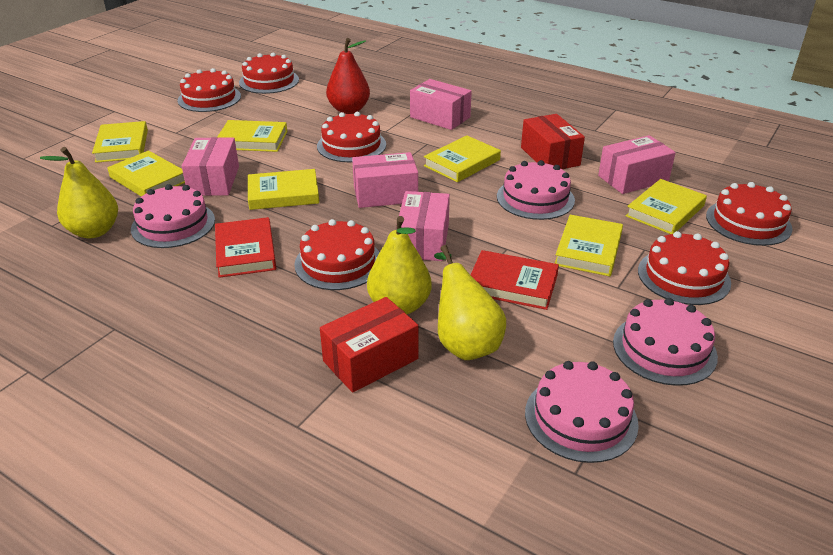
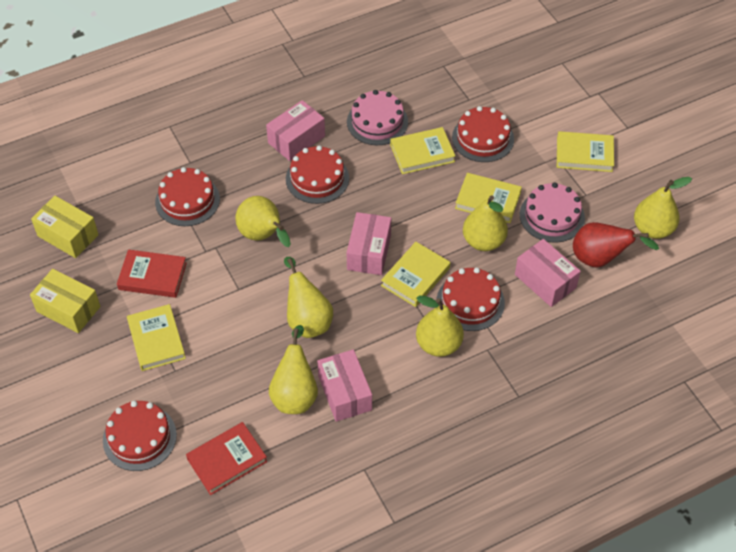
pink box: [182,137,239,196] [352,152,418,208] [396,191,450,261] [410,79,472,130] [598,135,676,194] = 5 -> [266,100,325,161] [317,349,372,422] [347,212,391,275] [515,239,581,307] = 4
pink cake: [131,184,215,248] [497,160,575,220] [525,361,639,463] [613,298,718,386] = 4 -> [347,90,408,145] [520,182,585,243] = 2
red box: [320,297,418,393] [521,114,585,169] = 2 -> none = 0
red cake: [178,68,241,112] [239,53,299,94] [294,219,380,290] [317,112,386,162] [638,231,731,305] [706,182,793,246] = 6 -> [103,401,177,471] [155,167,220,226] [286,145,349,204] [437,267,505,331] [452,106,514,162] = 5
yellow book: [92,121,148,163] [107,150,185,196] [217,120,287,152] [248,169,319,210] [424,135,501,182] [555,215,623,276] [626,179,707,234] = 7 -> [127,304,186,371] [381,242,450,307] [390,127,455,174] [455,173,522,223] [557,131,614,172] = 5
yellow box: none = 0 -> [30,269,100,333] [31,196,99,258] = 2
yellow pear: [40,147,118,238] [367,216,431,314] [434,245,506,360] = 3 -> [235,196,291,247] [269,325,318,414] [284,257,333,338] [416,296,464,357] [463,195,508,251] [634,177,692,239] = 6

